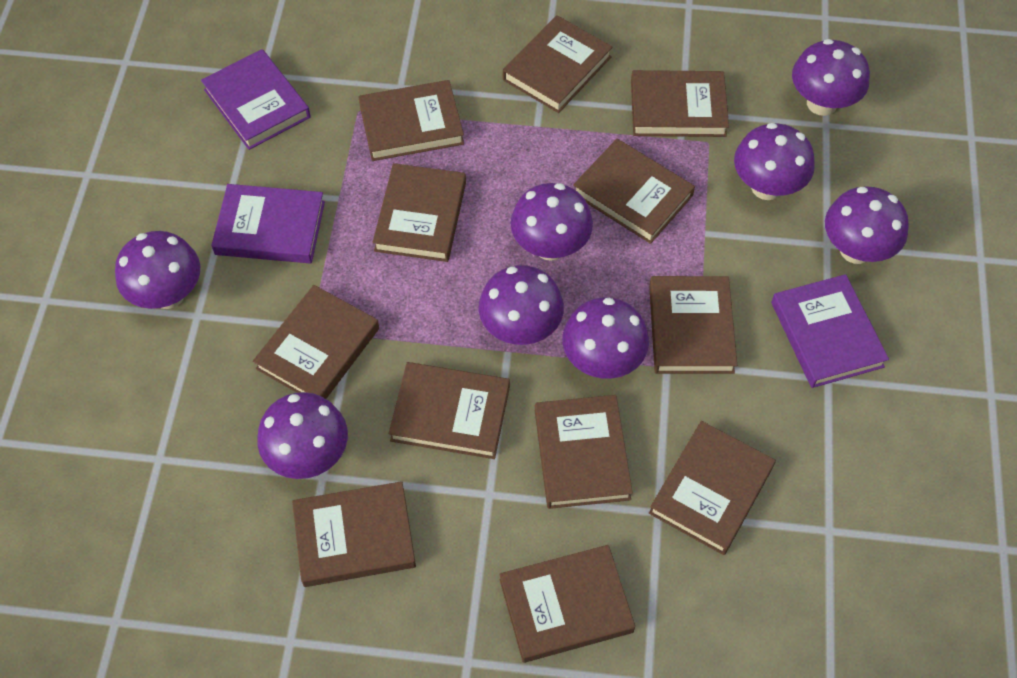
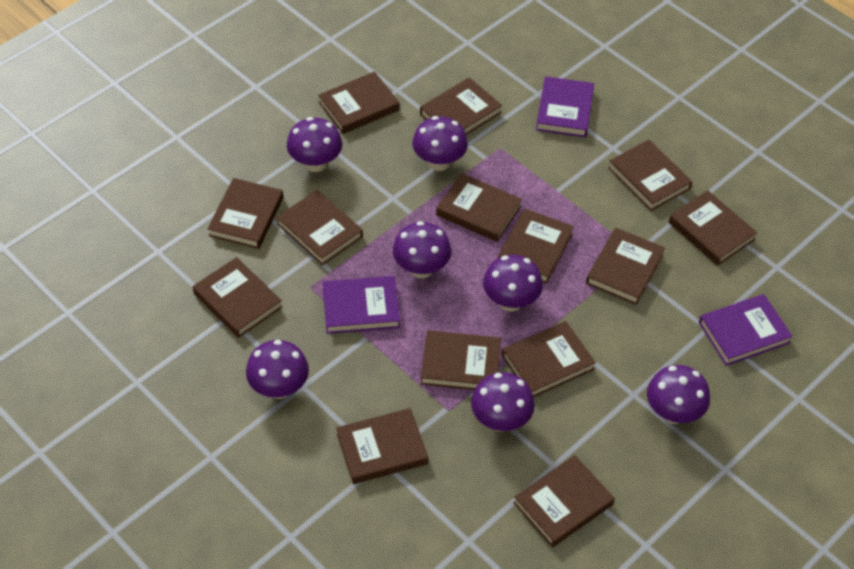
brown book: [253,285,379,399] [292,481,416,587] [358,80,464,161] [373,163,466,262] [389,362,510,459] [499,545,635,663] [503,15,613,113] [535,395,633,509] [573,139,695,244] [631,70,729,137] [649,276,737,374] [649,421,776,555] = 12 -> [193,257,282,338] [208,178,283,249] [276,190,363,265] [318,72,400,134] [336,408,429,484] [420,78,502,135] [421,330,501,390] [436,173,522,242] [497,208,574,284] [502,321,596,397] [513,455,615,548] [586,228,665,305] [608,140,692,211] [669,190,757,266] = 14
purple mushroom: [115,231,200,309] [257,392,348,479] [478,265,564,345] [511,183,593,261] [562,297,649,379] [734,123,815,200] [792,39,870,116] [825,186,909,264] = 8 -> [246,340,309,399] [287,117,342,172] [393,221,451,278] [412,116,468,171] [471,372,535,432] [483,255,543,312] [647,365,710,424] = 7

